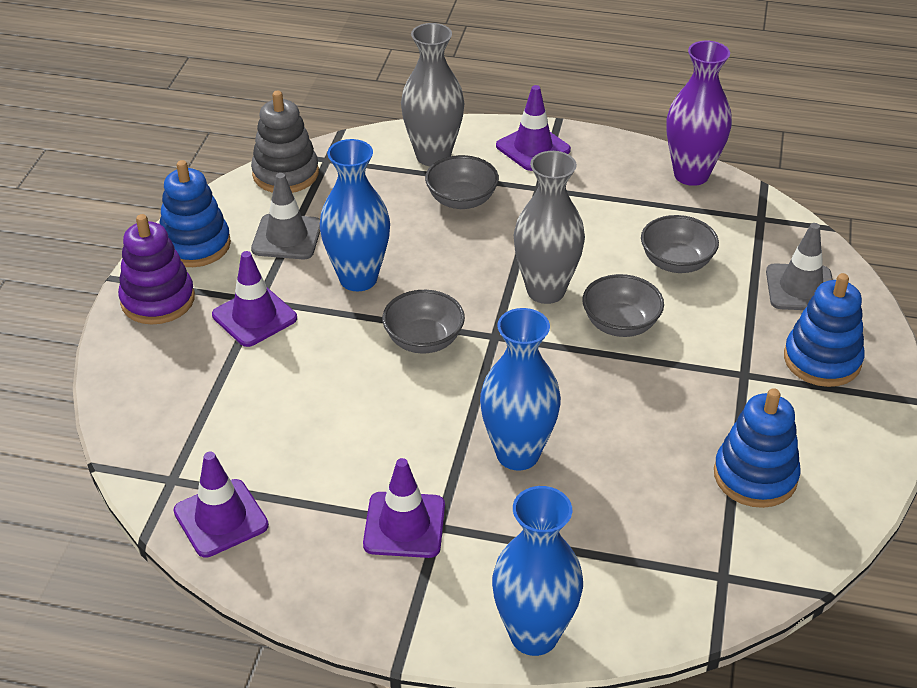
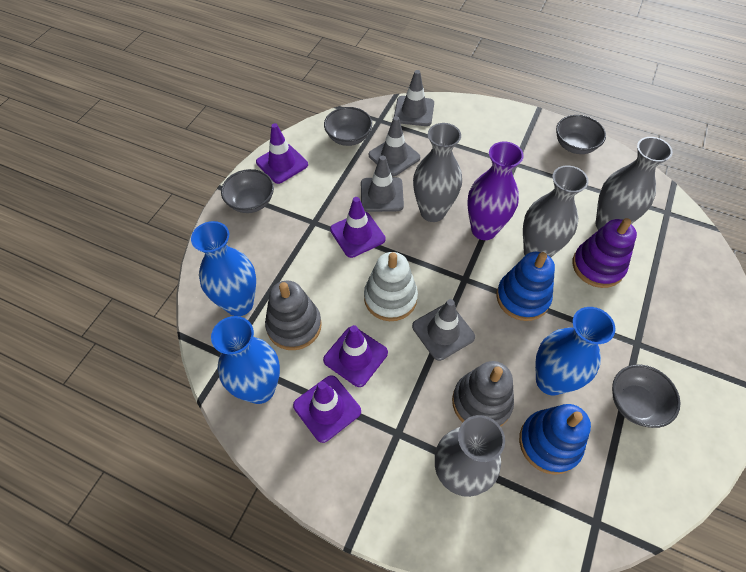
blue stacking toy: [159,160,231,267] [714,388,801,508] [784,273,865,387] = 3 -> [496,252,555,321] [519,404,591,475] = 2
grey stacking toy: [251,91,319,193] = 1 -> [265,281,322,350] [452,361,514,427] = 2
grey traffic cone: [251,173,320,259] [766,223,833,310] = 2 -> [361,155,404,212] [369,116,420,176] [394,70,434,126] [412,299,475,361] = 4
grey vase: [401,23,465,166] [514,151,585,304] = 2 -> [413,123,462,222] [435,415,505,497] [523,165,589,258] [595,137,673,230] = 4
white stacking toy: none = 0 -> [364,252,418,321] = 1

